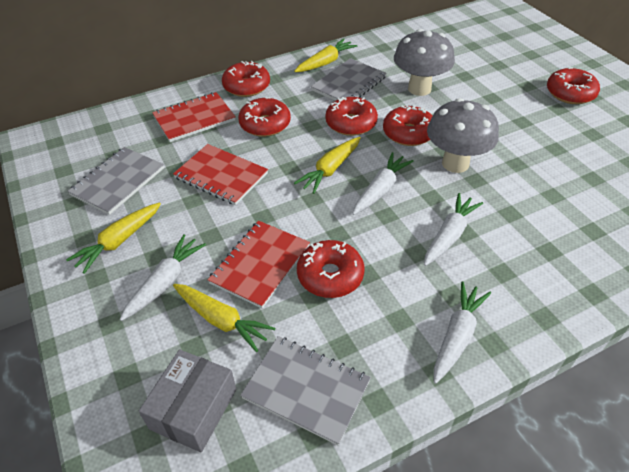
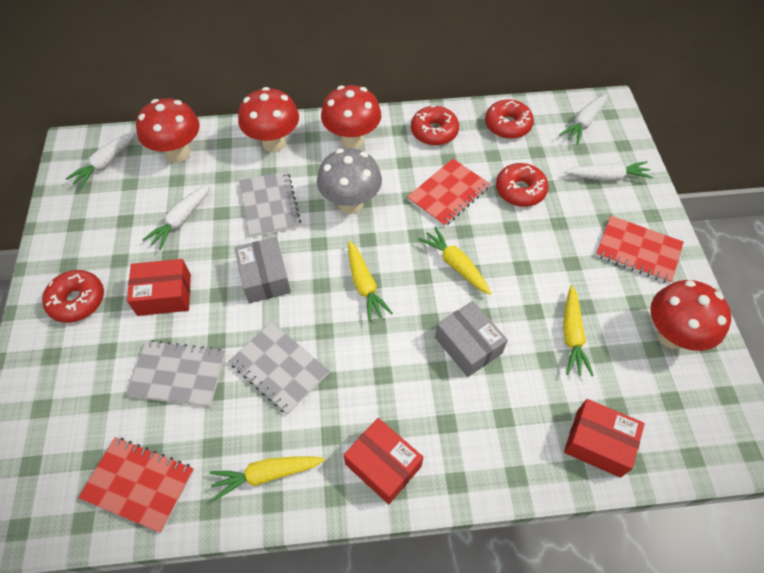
grey box: [139,349,236,452] = 1 -> [234,237,291,303] [435,301,508,377] = 2
grey mushroom: [394,29,455,96] [427,98,499,173] = 2 -> [317,148,382,214] = 1
red box: none = 0 -> [127,259,191,316] [344,418,423,504] [564,399,645,478] = 3
red donut: [222,61,270,97] [238,97,291,137] [297,240,364,298] [325,97,378,136] [383,104,433,146] [547,67,600,104] = 6 -> [42,270,104,323] [411,105,459,145] [485,100,534,139] [496,163,548,207] = 4
red mushroom: none = 0 -> [136,98,200,162] [238,87,299,152] [321,85,381,149] [650,280,731,351] = 4

